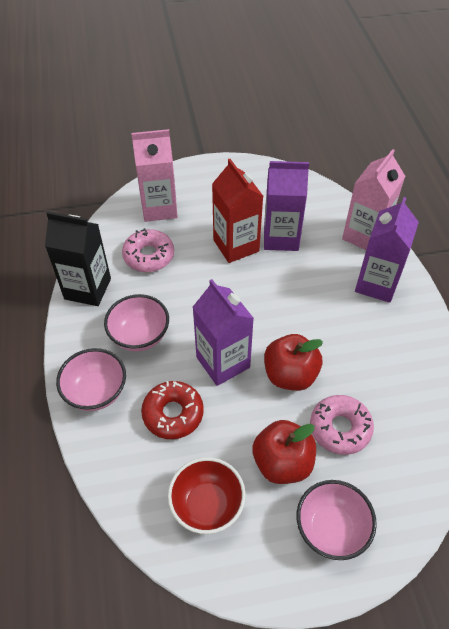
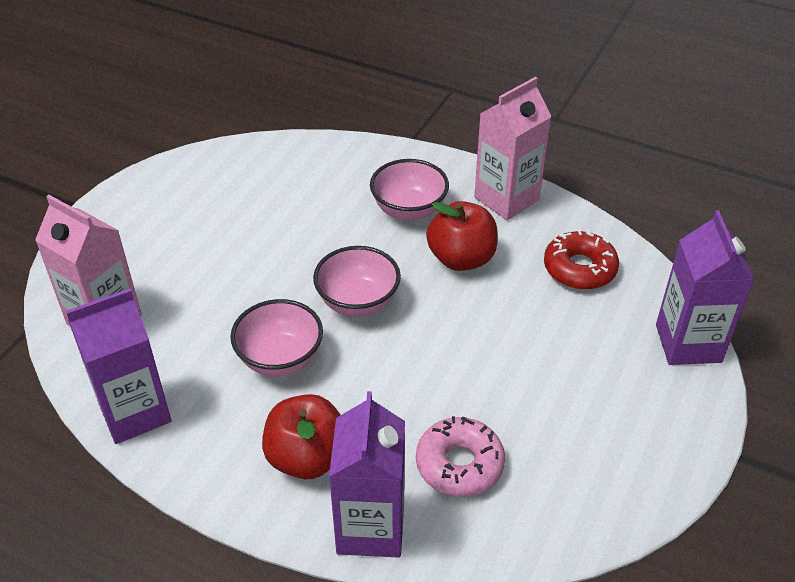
black carton: [45,211,111,306] = 1 -> none = 0
pink donut: [122,228,174,272] [310,395,374,455] = 2 -> [416,416,505,497] = 1
red bowl: [168,457,246,534] = 1 -> none = 0
red carton: [212,159,263,263] = 1 -> none = 0

